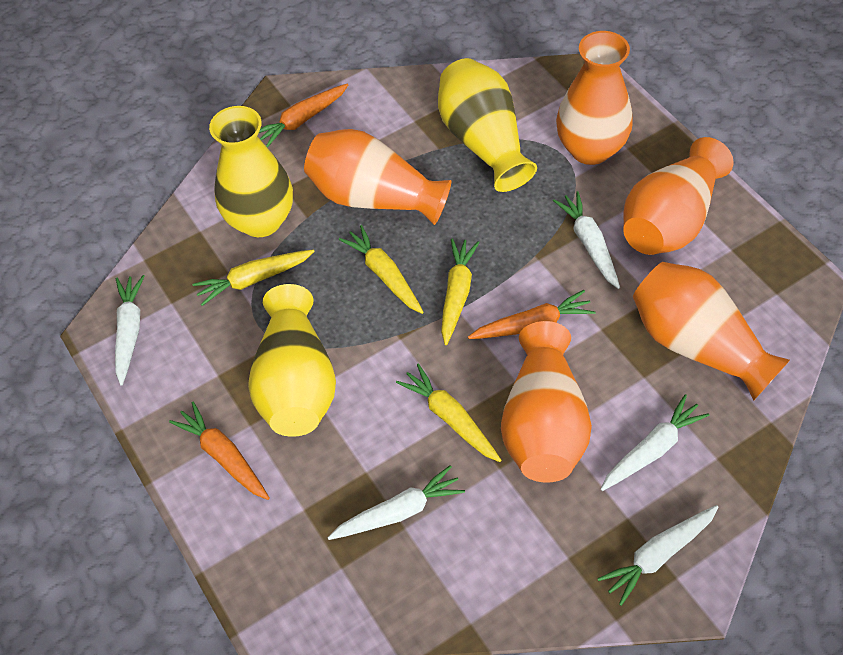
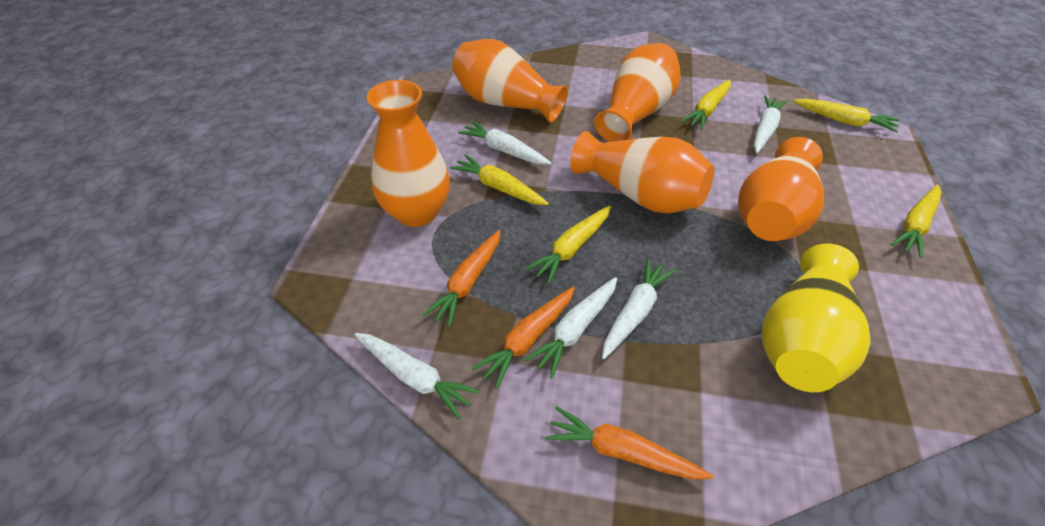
yellow carrot: [193,249,315,306] [339,225,424,314] [396,364,501,462] [441,238,480,345] = 4 -> [450,154,549,205] [525,206,611,284] [681,79,731,130] [793,99,899,133] [891,185,941,258] = 5
yellow vase: [209,106,293,237] [248,284,336,437] [438,58,537,192] = 3 -> [762,244,871,392] = 1

